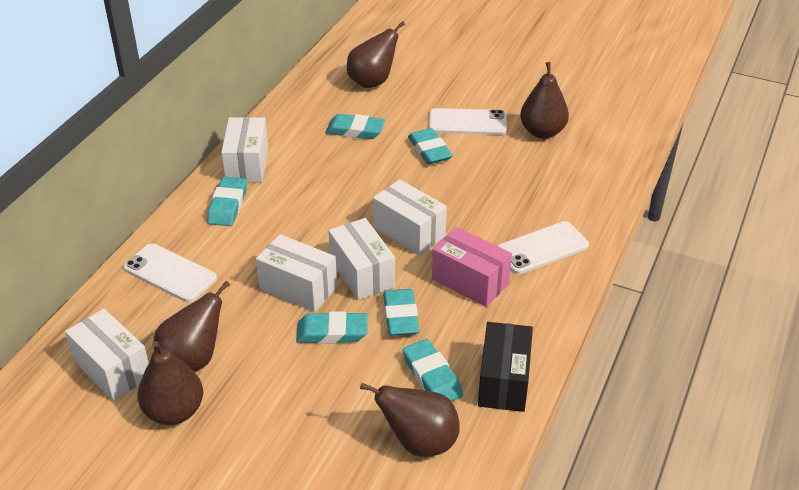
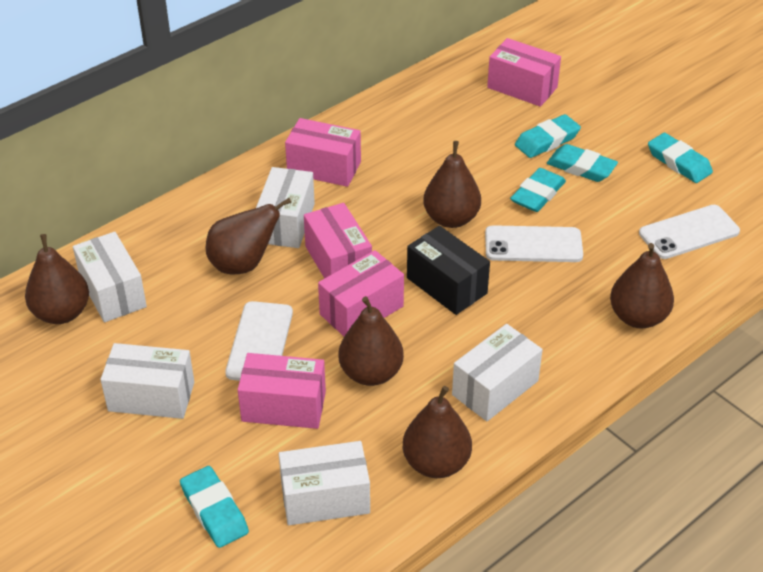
brown pear: [137,341,203,425] [154,281,230,372] [347,21,405,88] [360,383,460,457] [520,62,569,139] = 5 -> [25,234,89,324] [206,198,292,274] [338,296,404,386] [403,386,472,478] [423,141,481,228] [610,243,674,328] = 6
pink box: [432,227,512,307] = 1 -> [238,353,326,429] [285,118,361,187] [304,203,372,279] [318,250,404,336] [487,38,561,107] = 5
turquoise eraser: [207,176,247,226] [296,311,368,344] [325,114,385,139] [383,289,420,336] [403,339,463,401] [408,128,453,165] = 6 -> [180,466,249,548] [510,168,566,212] [515,114,581,158] [547,144,618,182] [648,133,713,183] = 5

